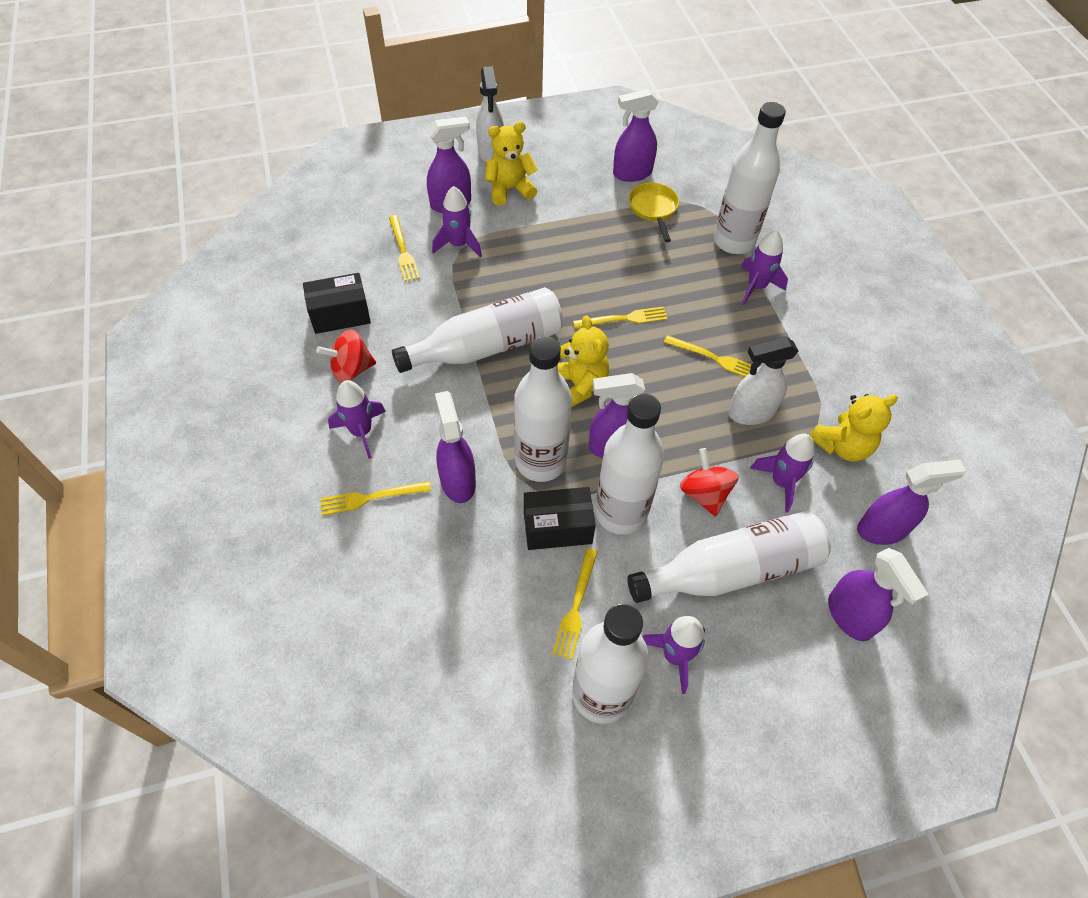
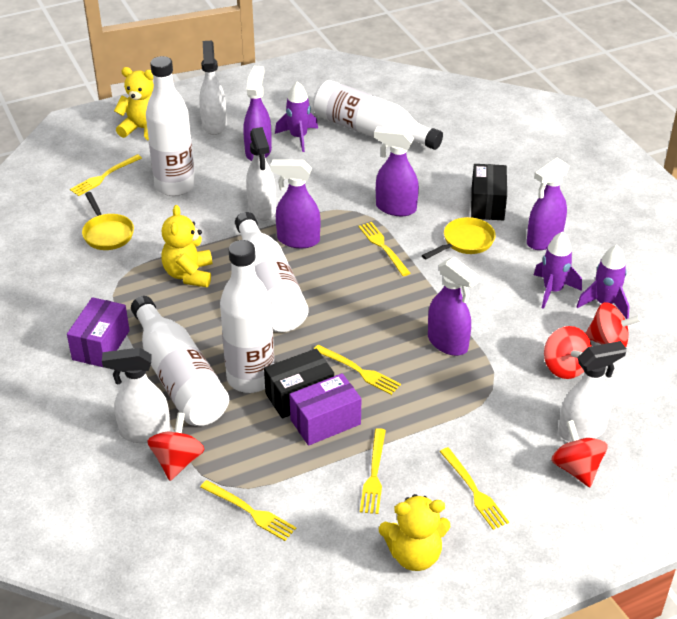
purple box: none = 0 -> [67,297,130,368] [289,373,361,446] = 2
purple rocket: [328,380,386,459] [432,186,482,258] [643,616,705,694] [741,230,788,305] [750,434,815,513] = 5 -> [275,81,318,152] [534,232,582,309] [576,245,630,319] = 3
purple spray bottle: [427,116,471,213] [435,391,476,503] [589,373,645,458] [613,89,659,182] [828,548,929,641] [857,460,966,545] = 6 -> [243,66,272,161] [270,159,320,248] [374,127,419,216] [428,257,480,356] [527,158,569,250] = 5
red spinning top: [316,330,376,383] [680,448,739,517] = 2 -> [147,412,204,481] [544,326,592,379] [551,420,608,487] [586,302,641,347] = 4
white bottle: [392,287,563,373] [514,336,572,482] [572,604,649,724] [595,393,664,535] [627,511,831,603] [714,102,786,254] = 6 -> [131,296,229,426] [146,56,195,196] [220,240,274,393] [235,212,309,332] [313,80,443,150] = 5
white spray bottle: [476,66,504,163] [728,336,799,425] = 2 -> [102,347,171,443] [199,41,227,135] [246,127,276,221] [558,341,627,442] = 4
yellow fork: [320,481,431,516] [389,215,420,282] [552,548,598,660] [573,307,668,328] [664,335,759,377] = 5 -> [70,154,142,196] [200,480,296,541] [314,345,401,395] [358,222,410,276] [360,428,386,514] [440,447,509,530] = 6
yellow pan: [629,182,679,242] = 1 -> [82,192,134,250] [422,217,496,259] = 2

